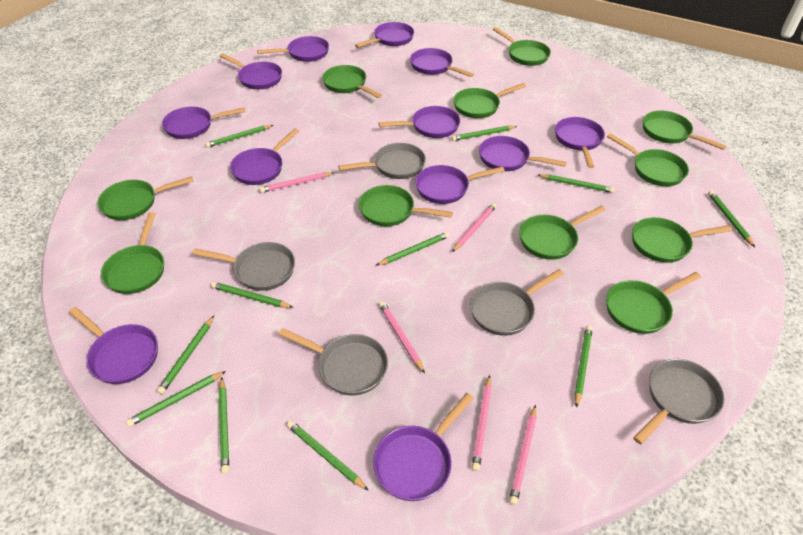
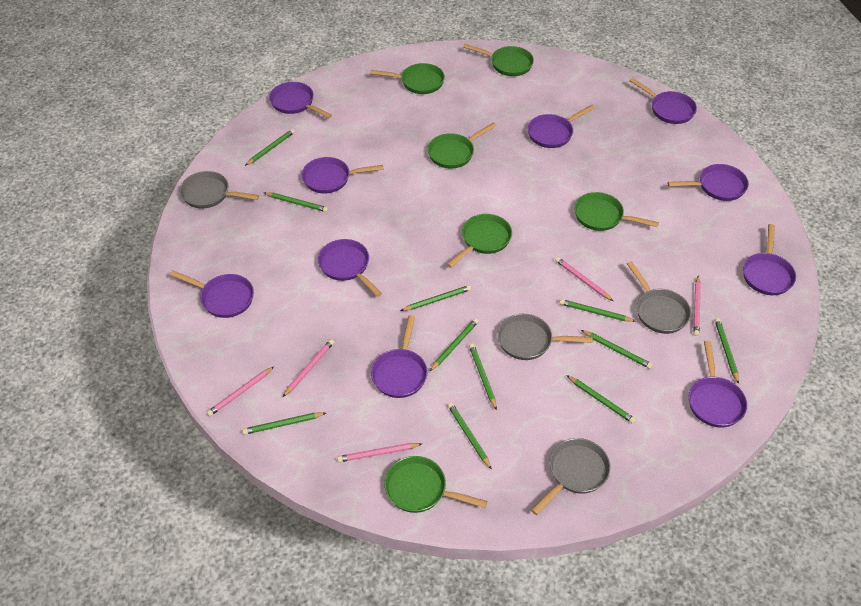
green pan: [97,176,193,220] [101,212,164,294] [322,65,382,98] [359,185,453,226] [454,83,526,118] [493,27,551,66] [519,206,606,260] [606,272,701,334] [607,133,689,186] [632,217,732,263] [643,111,726,150] = 11 -> [370,63,445,94] [384,456,488,513] [427,122,497,168] [447,214,512,268] [463,44,534,76] [574,192,659,231] = 6
grey pan: [193,242,295,291] [278,328,388,395] [338,143,426,179] [470,269,564,336] [633,359,725,445] = 5 -> [180,171,259,208] [497,314,592,360] [531,438,611,515] [627,261,691,334] = 4
purple pan: [69,307,158,384] [162,107,245,139] [220,53,282,89] [230,128,299,185] [257,36,329,62] [355,22,414,48] [373,393,474,501] [379,106,460,138] [410,48,474,77] [415,165,505,204] [479,136,567,171] [555,117,605,168] = 12 -> [170,270,254,318] [269,82,332,118] [302,157,384,193] [318,239,382,297] [371,315,427,398] [528,105,595,148] [629,78,697,124] [667,164,749,201] [689,341,747,428] [743,224,796,295] = 10

